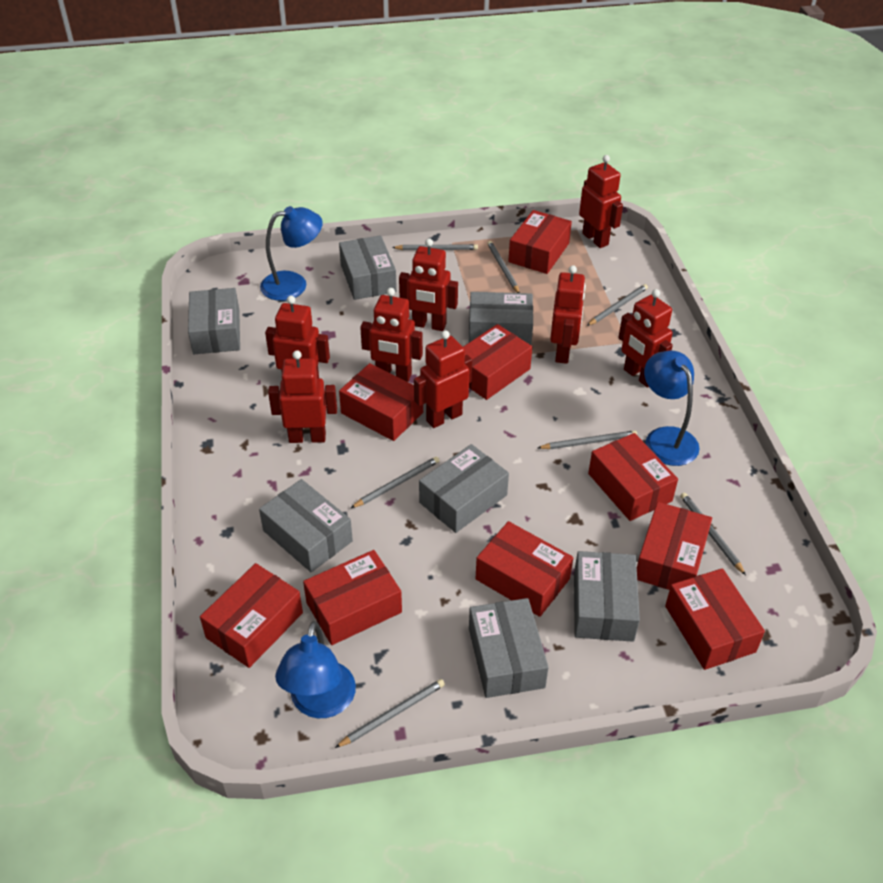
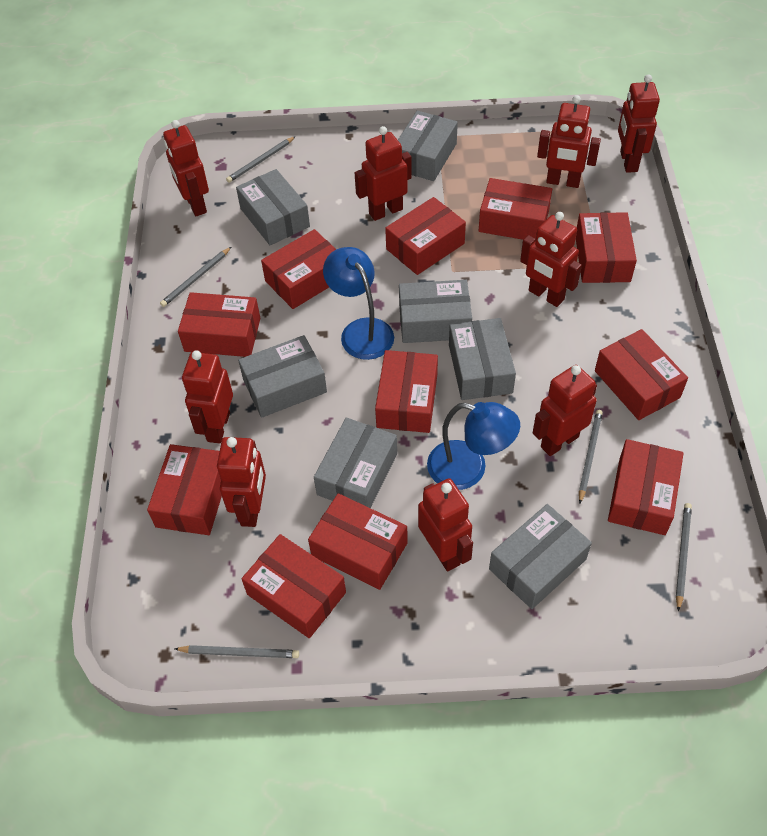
blue lamp: [260,206,323,301] [275,621,356,718] [644,351,700,466] = 3 -> [323,247,394,360] [427,402,520,490] = 2
grey pencil: [335,679,445,748] [351,457,439,508] [392,244,478,250] [487,241,520,293] [538,430,637,449] [587,284,648,326] [680,493,746,575] = 7 -> [160,247,231,307] [175,645,299,658] [226,136,296,183] [579,410,603,503] [676,503,692,612] = 5
red box: [200,563,303,668] [303,550,402,645] [339,363,423,441] [463,324,532,400] [476,521,573,617] [508,210,572,274] [588,433,678,521] [637,502,712,590] [665,568,765,670] = 9 -> [147,444,222,535] [178,292,261,357] [242,534,346,638] [261,229,336,309] [308,493,408,590] [375,350,438,433] [385,197,466,275] [479,178,552,240] [576,212,637,283] [595,329,688,420] [608,439,684,535] = 11
red robot: [265,296,330,378] [268,350,337,443] [360,288,423,382] [399,238,458,331] [414,330,472,428] [550,265,586,364] [579,155,623,248] [618,289,673,388] = 8 -> [163,120,209,216] [182,350,233,444] [217,437,266,527] [355,126,412,221] [418,478,473,572] [520,212,582,307] [533,365,597,456] [537,95,601,188] [618,74,660,173] = 9

